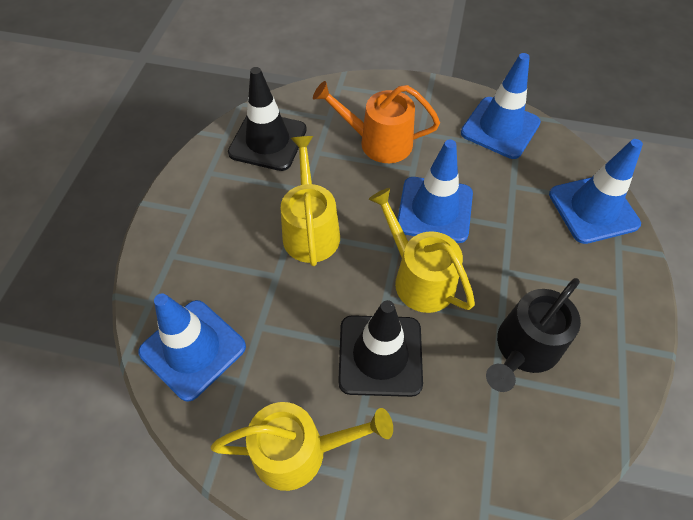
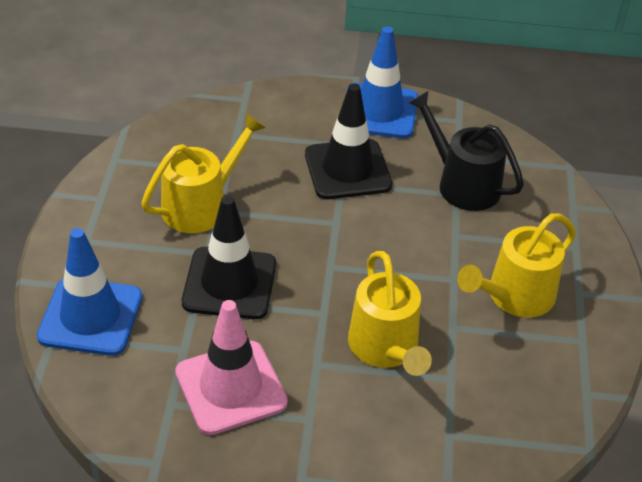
blue traffic cone: [138,293,246,402] [397,139,473,243] [461,53,541,159] [549,139,643,244] = 4 -> [37,228,142,356] [346,26,418,138] = 2
orange watering can: [313,81,440,163] = 1 -> none = 0
pink traffic cone: none = 0 -> [175,300,288,435] = 1

